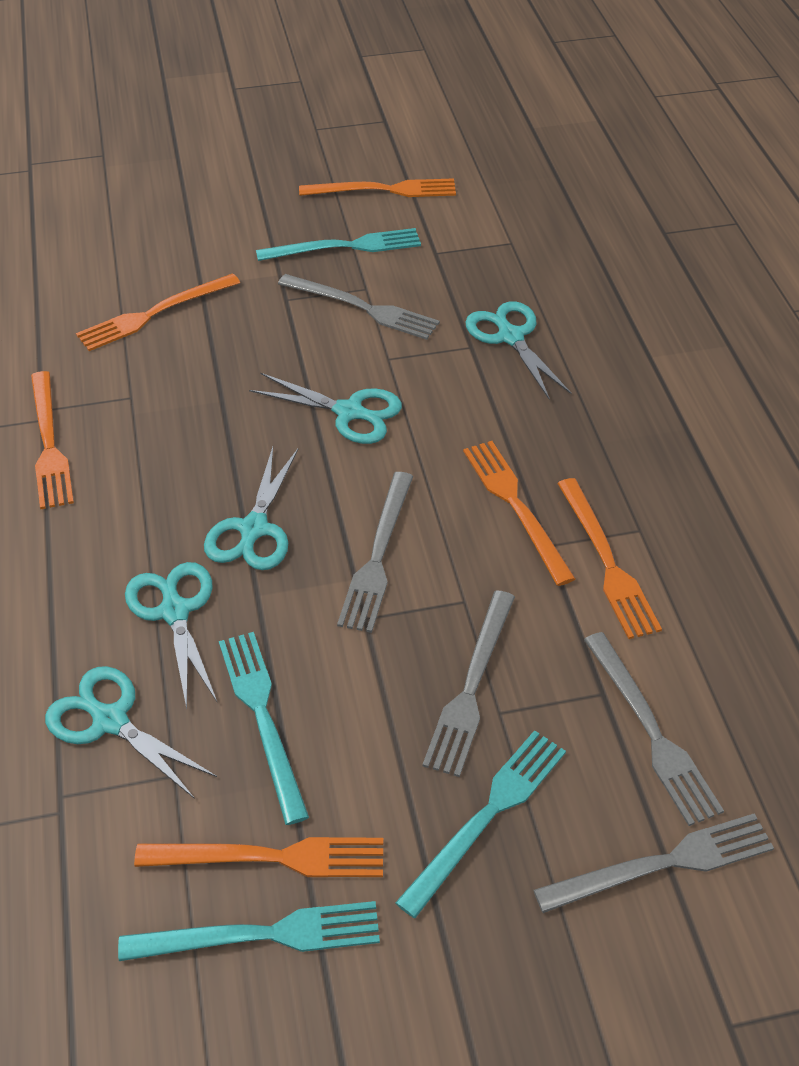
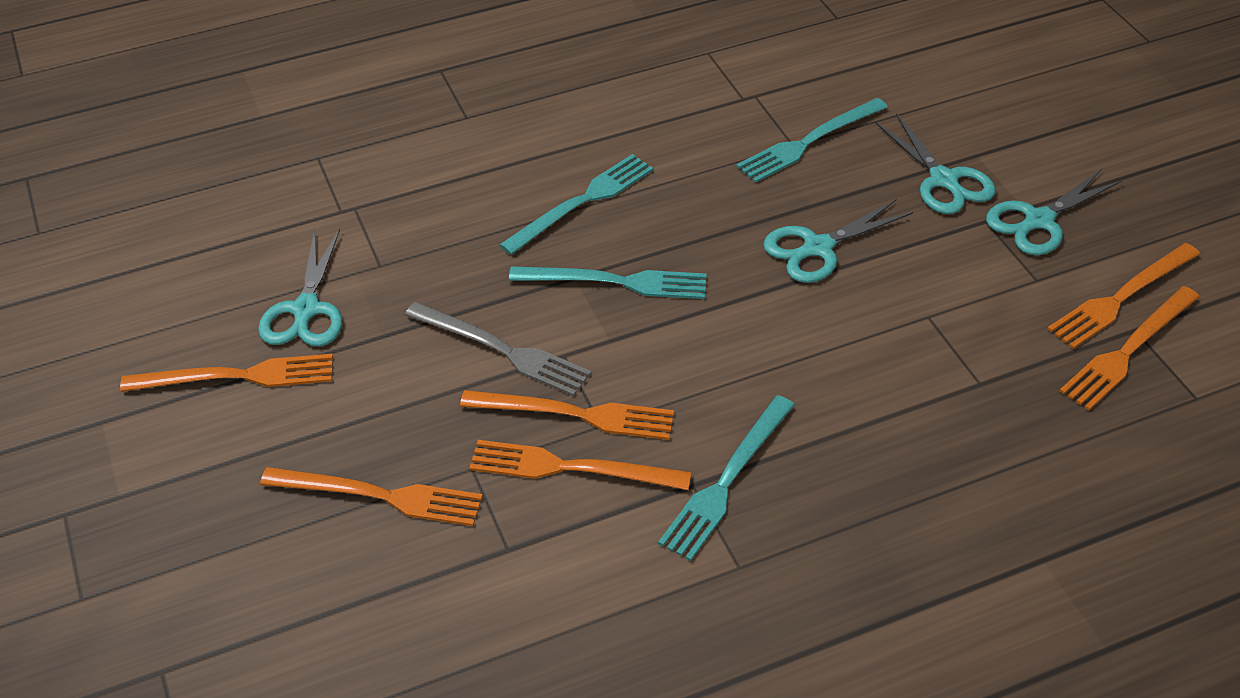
grey fork: [278,274,440,340] [337,472,413,633] [422,590,515,777] [534,813,774,913] [584,632,724,826] = 5 -> [405,302,591,396] = 1
turquoise scissors: [45,666,217,799] [125,562,217,709] [204,447,298,570] [249,373,402,444] [465,301,572,400] = 5 -> [258,229,342,346] [763,199,913,283] [875,113,996,214] [986,169,1122,255] = 4

